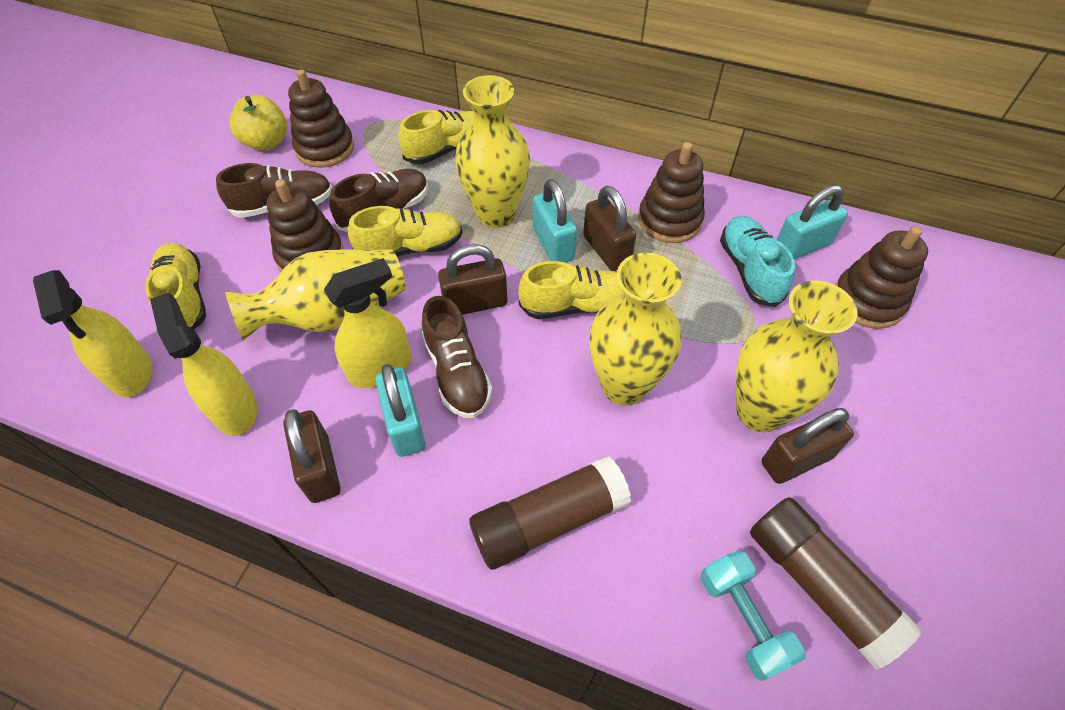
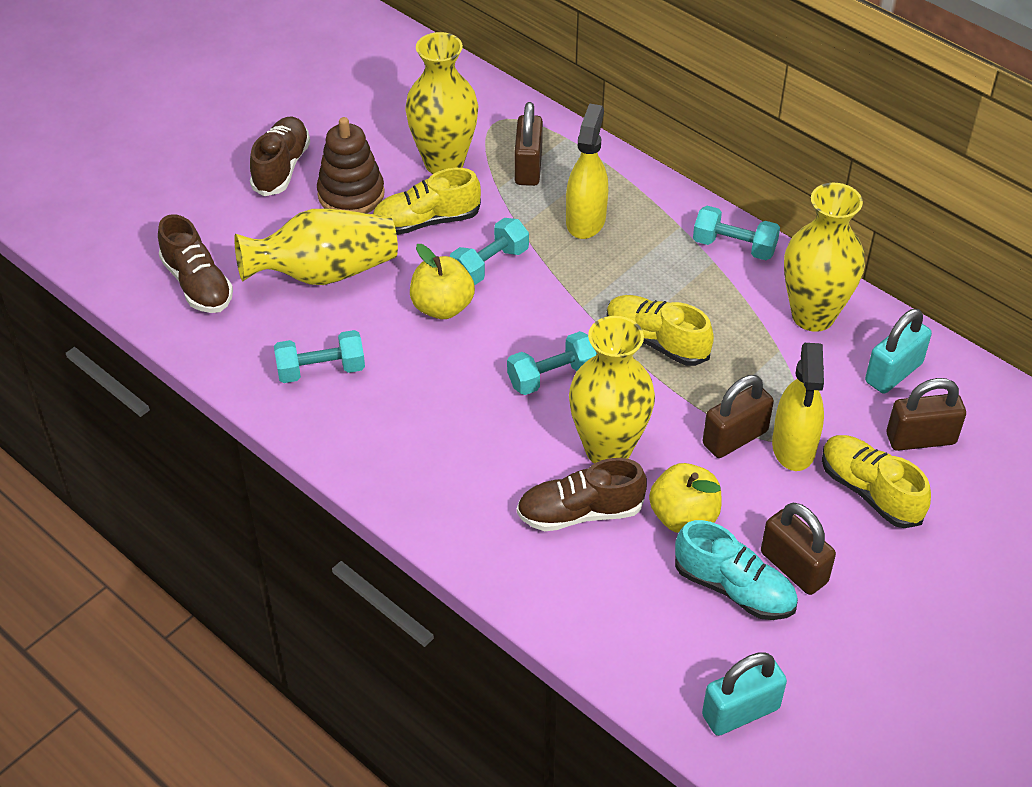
brown glue stick: [469,456,631,570] [750,497,922,670] = 2 -> none = 0
brown stacking toy: [266,179,343,272] [288,69,354,168] [638,142,705,243] [835,226,928,329] = 4 -> [317,117,385,213] = 1
turquoise dumbbell: [701,551,806,681] = 1 -> [274,330,365,383] [450,218,529,285] [507,331,597,395] [693,206,780,260] = 4
turquoise padlock: [375,364,426,457] [533,179,577,263] [777,185,848,259] = 3 -> [702,652,787,736] [865,309,932,394] = 2
yellow apple: [230,95,287,151] = 1 -> [410,244,475,319] [649,463,722,533] = 2
yellow shoe: [145,243,206,330] [348,206,462,257] [398,110,474,164] [518,261,624,319] = 4 -> [373,168,481,235] [607,295,714,366] [822,435,931,528] = 3
yellow spray bottle: [33,270,152,397] [150,293,258,436] [324,258,411,388] = 3 -> [566,103,608,239] [772,343,824,471] = 2

